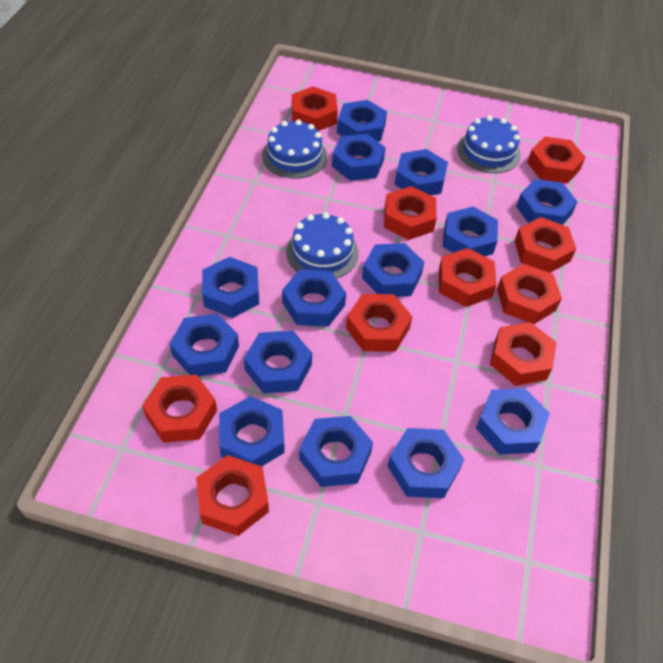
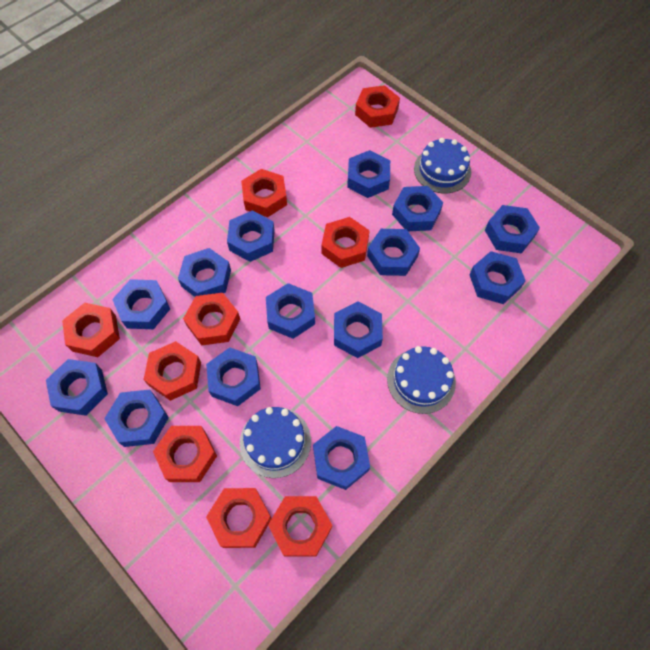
red nut: [142,375,217,443] [196,455,269,536] [292,86,338,131] [346,294,412,352] [384,186,437,240] [439,248,497,307] [490,322,557,386] [497,264,562,324] [515,217,576,273] [527,137,585,184] = 10 -> [62,303,120,357] [143,341,201,401] [153,426,217,482] [183,293,240,345] [206,488,272,548] [241,169,287,217] [268,496,332,557] [321,217,370,268] [355,85,400,128] = 9

